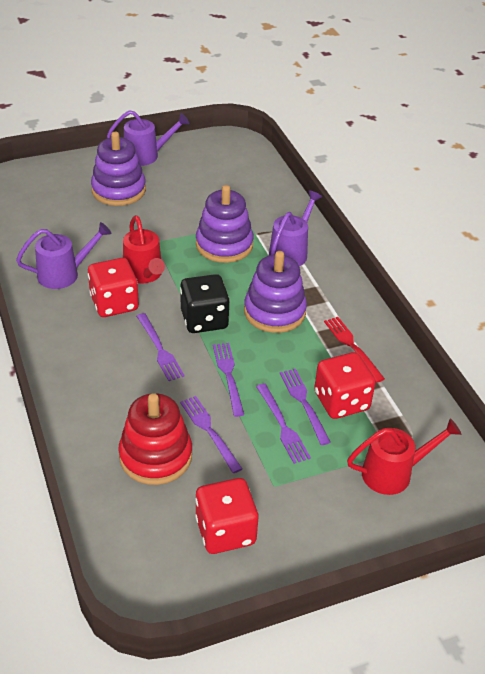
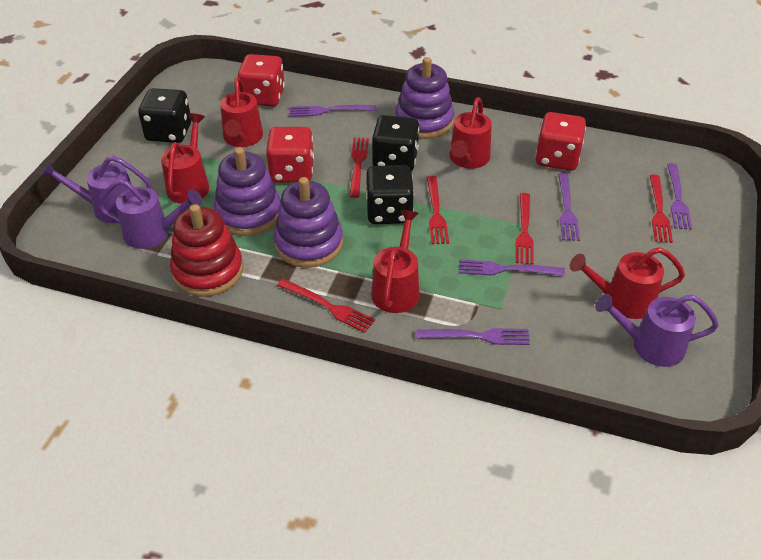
black dice: [180,274,230,333] = 1 -> [138,88,191,143] [366,165,414,224] [372,115,419,171] = 3
red fork: [324,317,385,382] = 1 -> [277,279,375,333] [349,137,369,198] [427,176,449,244] [515,193,534,264] [650,174,673,243] = 5
red watering can: [123,215,165,283] [347,418,462,495] = 2 -> [161,113,209,204] [220,77,263,147] [371,210,419,313] [449,97,492,168] [570,247,685,319] = 5

